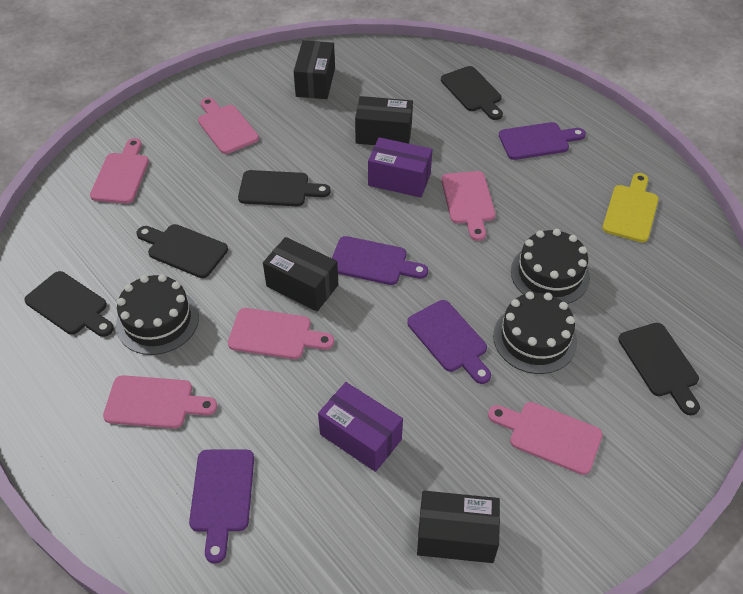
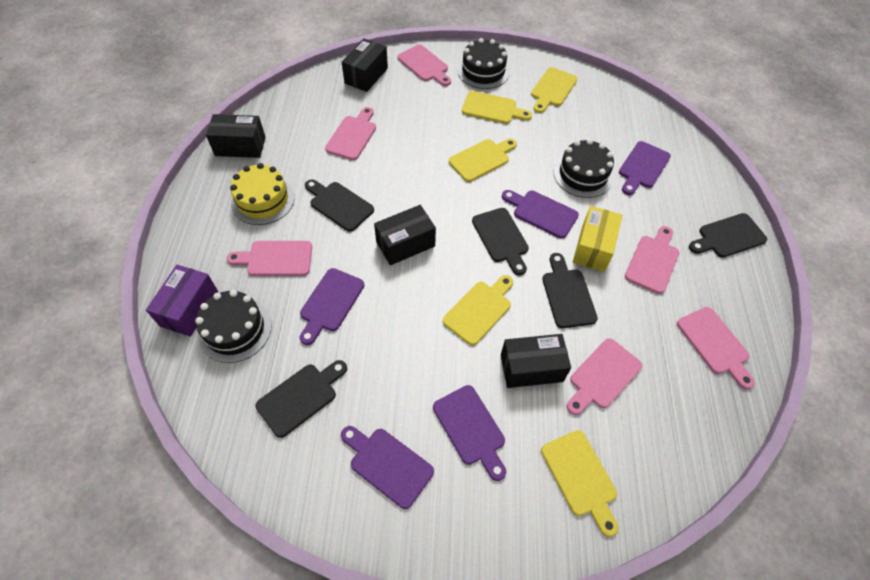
purple box: [318,382,403,472] [368,137,433,198] = 2 -> [146,265,218,337] = 1
purple cutting board: [189,449,254,564] [332,236,428,285] [407,300,491,384] [499,122,586,160] = 4 -> [300,268,364,345] [341,426,434,509] [433,385,506,481] [502,190,579,238] [619,141,671,195] = 5
yellow box: none = 0 -> [573,206,623,272] = 1
yellow cake: none = 0 -> [230,163,294,225] = 1
yellow cutting board: [602,173,659,243] = 1 -> [443,275,513,345] [449,139,517,182] [462,91,532,124] [531,67,578,113] [541,430,618,537] = 5

